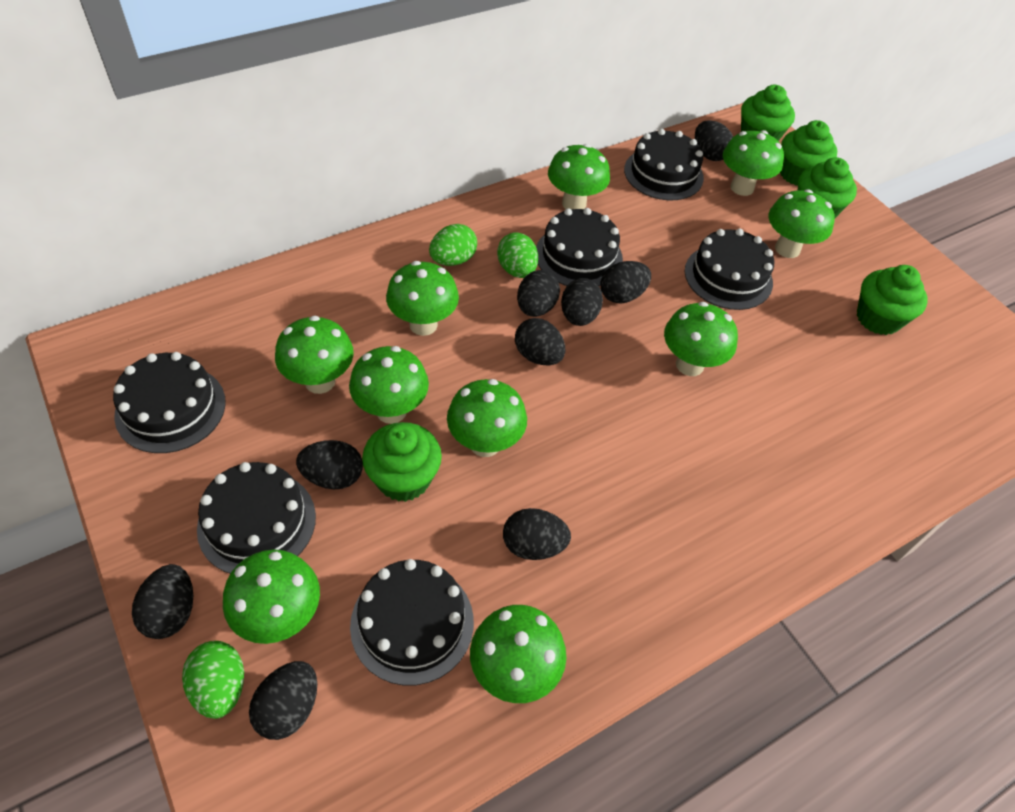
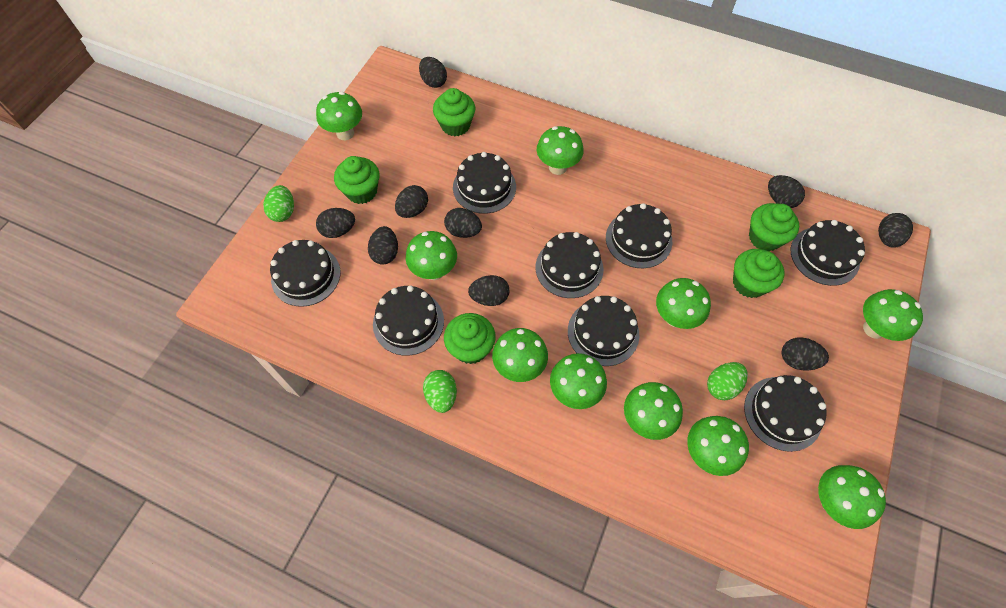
black cake: [113,352,226,453] [197,462,316,574] [350,559,474,685] [536,208,623,286] [624,129,704,200] [685,229,774,310] = 6 -> [270,240,340,307] [373,285,444,356] [453,152,516,214] [536,232,604,298] [568,296,639,366] [606,203,673,268] [744,375,827,452] [791,220,865,286] = 8

